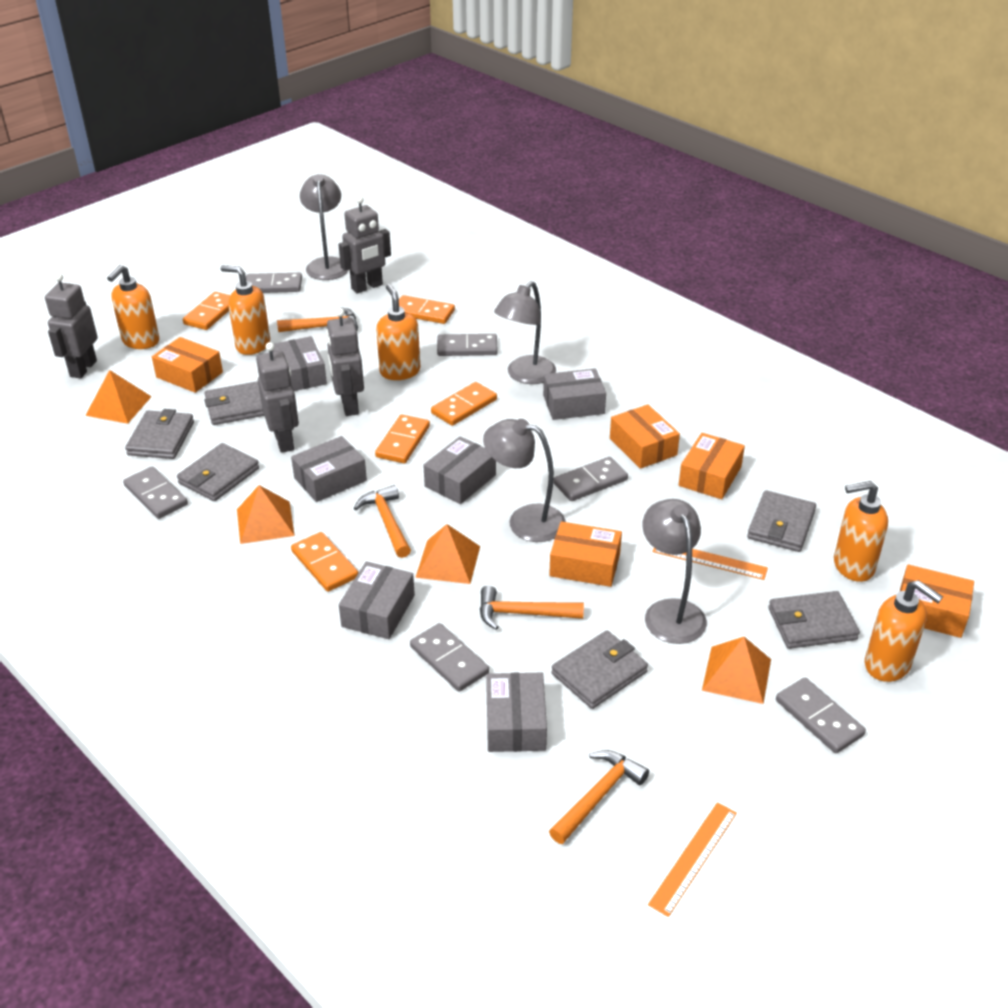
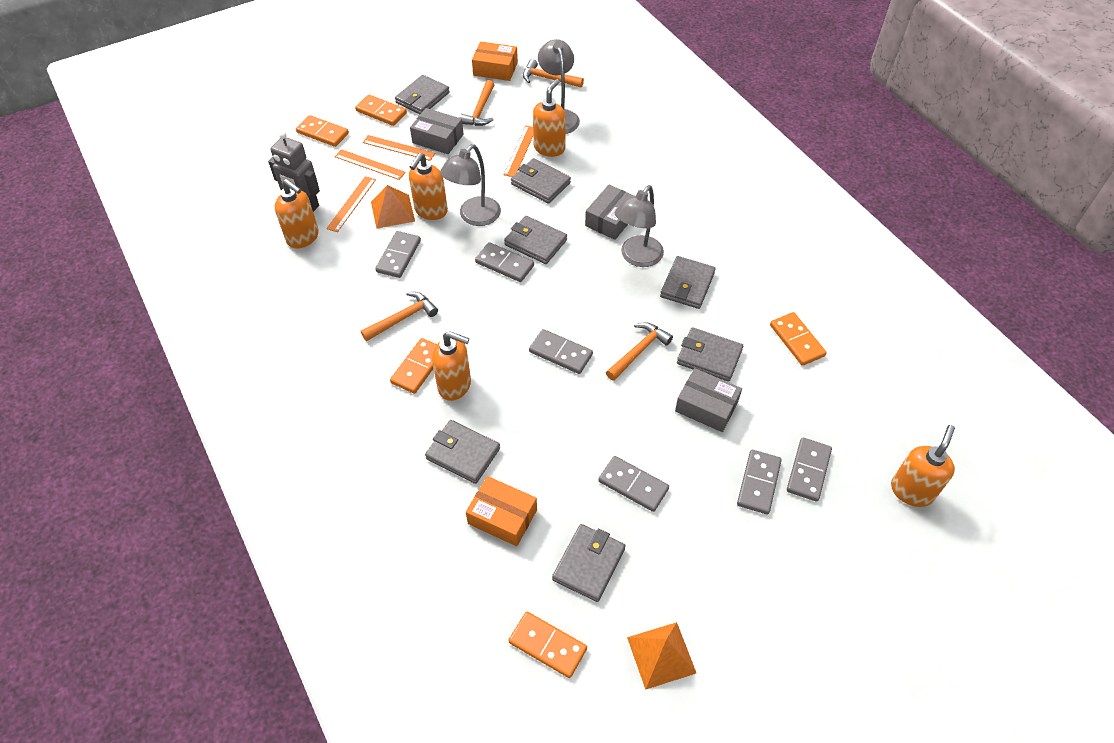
grey box: [272,336,327,391] [291,436,367,502] [339,561,415,639] [423,436,496,504] [486,673,547,752] [543,368,606,420] = 6 -> [410,108,463,154] [585,185,634,240] [675,368,742,432] = 3
grey lamp: [300,174,349,280] [483,419,566,542] [494,281,556,384] [642,499,707,644] = 4 -> [440,144,501,226] [538,39,580,134] [615,185,664,267] = 3
grey robot: [45,273,98,379] [256,342,299,453] [326,308,364,416] [338,196,391,293] = 4 -> [268,132,320,212] = 1
grey wallet: [125,409,194,459] [177,443,259,501] [204,381,264,425] [552,631,648,709] [747,490,816,552] [768,591,860,649] = 6 -> [395,75,450,114] [425,420,500,484] [504,216,567,264] [511,158,571,204] [552,524,625,602] [660,256,716,309] [677,327,743,382] = 7
orange box: [152,337,223,393] [549,521,622,587] [610,404,680,469] [679,433,745,499] [900,564,974,638] = 5 -> [466,476,537,546] [472,41,518,81] = 2
orange pyramid: [85,370,152,424] [237,485,295,544] [416,524,480,584] [702,637,771,704] = 4 -> [371,185,415,229] [627,622,697,690] = 2
orange ruler: [648,802,737,917] [653,548,768,580] = 2 -> [326,176,376,232] [335,149,406,180] [363,135,435,161] [503,126,533,177] = 4

